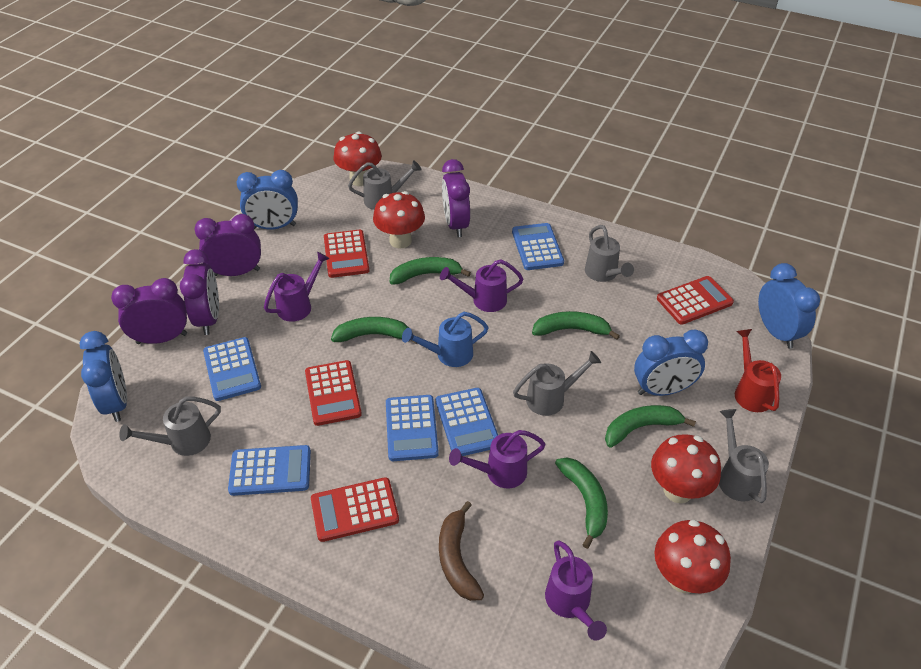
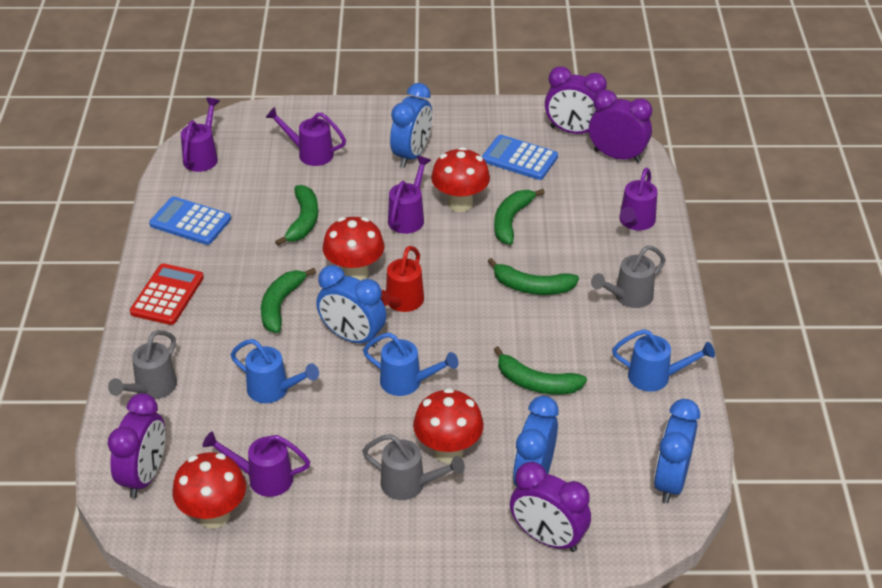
blue calculator: [203,337,261,401] [228,445,311,496] [386,395,439,461] [436,388,498,456] [512,223,564,270] = 5 -> [149,197,231,245] [482,135,558,180] = 2
blue watering can: [402,312,489,367] = 1 -> [230,339,319,403] [363,332,458,396] [612,329,715,392] = 3
brown banana: [439,501,484,601] = 1 -> none = 0
grey watering can: [119,397,221,456] [348,160,421,210] [513,351,601,416] [585,225,634,282] [719,409,769,503] = 5 -> [108,330,177,399] [362,434,465,500] [591,245,666,308] = 3
purple watering can: [264,252,330,322] [440,259,523,312] [449,430,546,488] [545,541,607,641] = 4 -> [181,98,220,172] [202,431,310,497] [265,107,346,166] [388,156,431,234] [619,168,657,230] = 5
red calculator: [305,360,362,426] [311,477,399,542] [324,230,369,278] [657,276,734,324] = 4 -> [130,264,204,325] = 1

